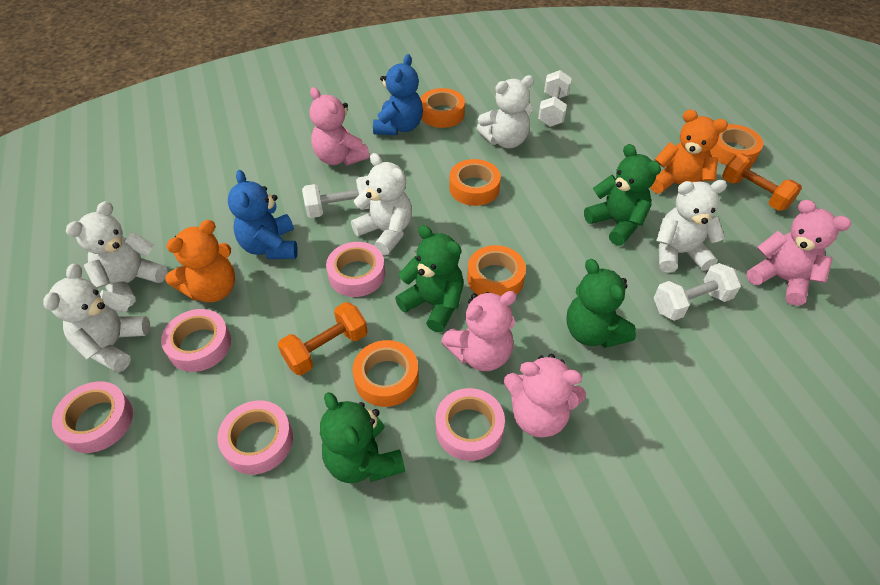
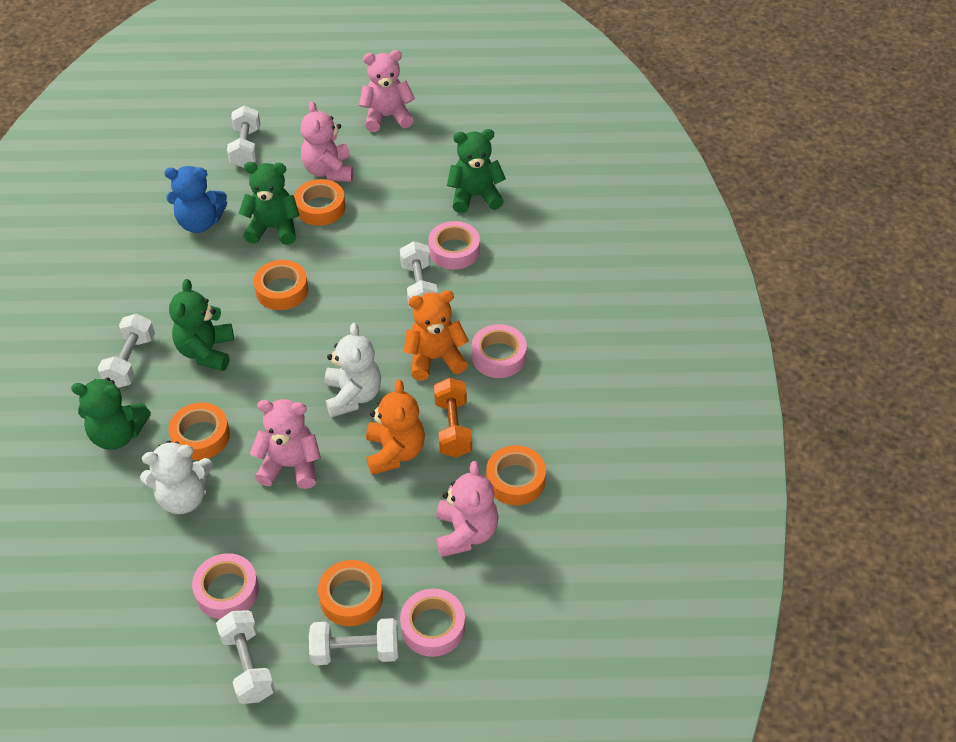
blue teddy bear: [228,170,298,259] [373,54,423,135] = 2 -> [164,166,227,233] = 1
orange dumbbell: [278,302,368,375] [722,153,802,211] = 2 -> [434,378,472,458] = 1
pink tape: [52,381,133,453] [161,309,231,372] [217,400,293,474] [326,242,385,297] [436,388,505,461] = 5 -> [192,553,259,619] [400,589,465,657] [428,221,480,270] [471,324,527,378] = 4
white dumbbell: [302,176,369,218] [538,70,572,127] [654,263,741,321] = 3 -> [98,314,155,388] [216,610,275,704] [227,106,260,168] [309,618,398,665] [400,241,438,308] = 5
white teddy bear: [43,264,150,373] [66,201,168,307] [351,153,412,255] [476,75,534,148] [656,180,727,273] = 5 -> [140,441,213,514] [324,323,381,418] = 2

